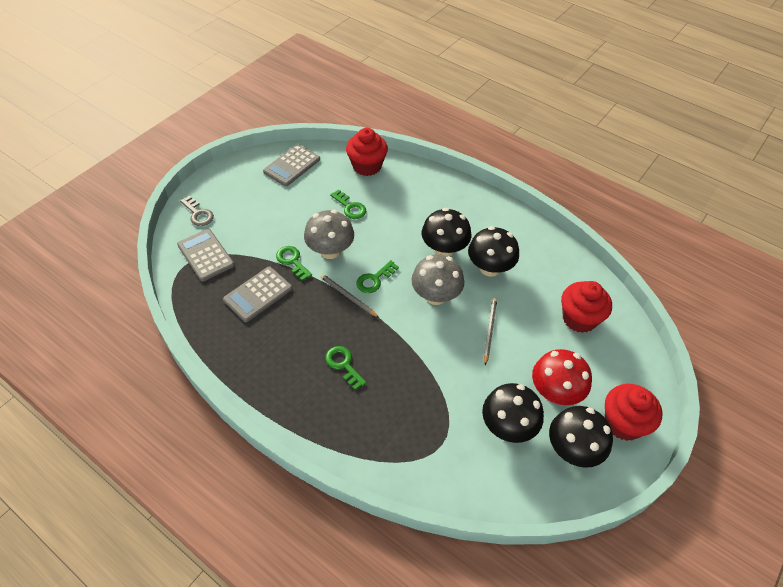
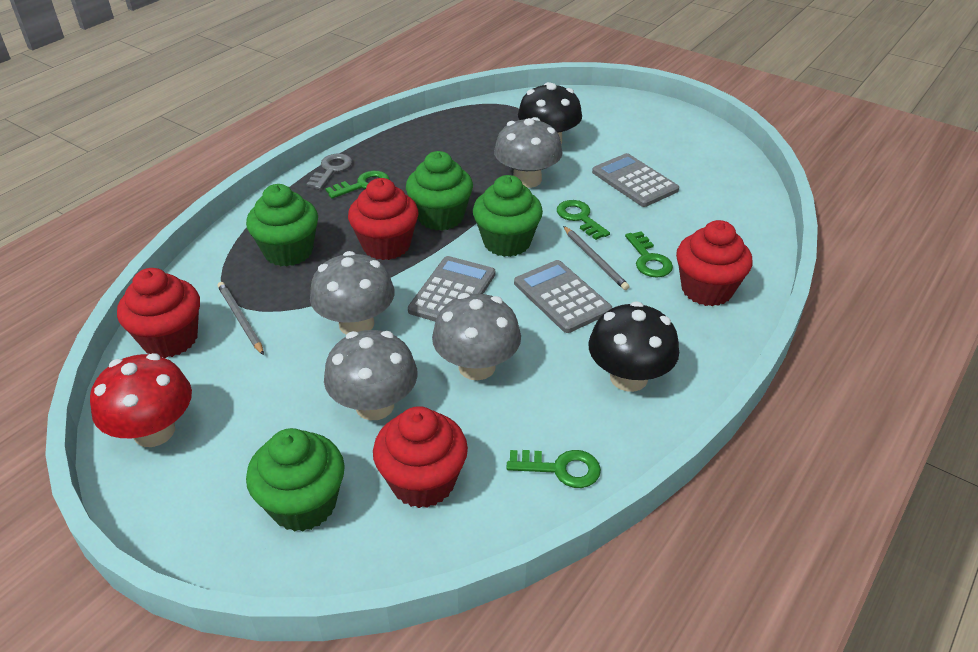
black mushroom: [422,208,471,256] [468,226,519,277] [482,383,544,443] [549,406,613,468] = 4 -> [518,82,582,145] [588,301,679,392] = 2
green cupcake: none = 0 -> [246,184,318,266] [246,428,345,532] [406,151,473,231] [473,175,543,257] = 4
grey mushroom: [304,210,354,259] [411,255,464,305] = 2 -> [310,251,395,334] [324,330,418,420] [432,293,521,380] [494,117,563,188] = 4
red cupcake: [346,128,388,176] [561,281,612,333] [605,384,662,441] = 3 -> [117,268,200,358] [348,178,419,260] [373,406,468,508] [676,220,752,306] = 4

